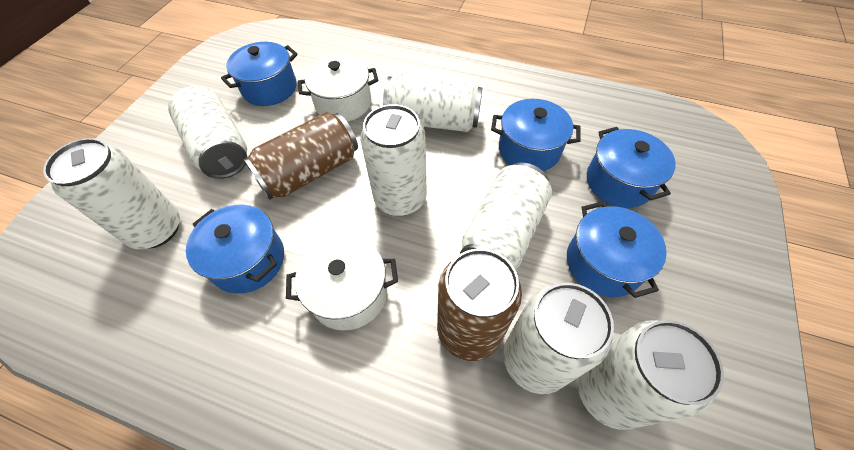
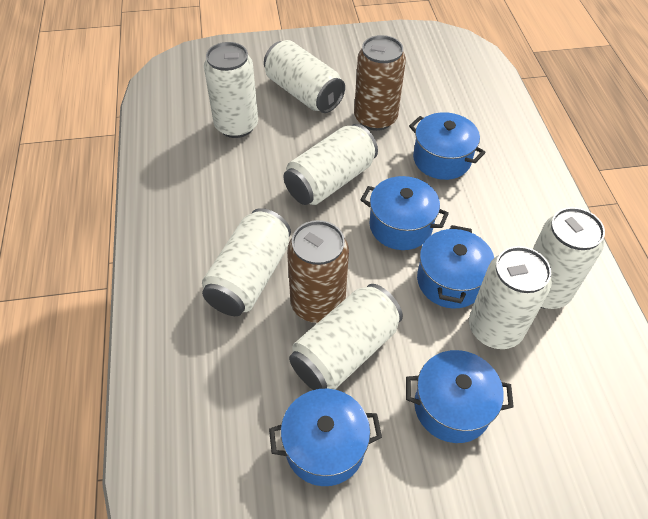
white pot: [286,236,398,331] [298,55,378,122] = 2 -> none = 0

